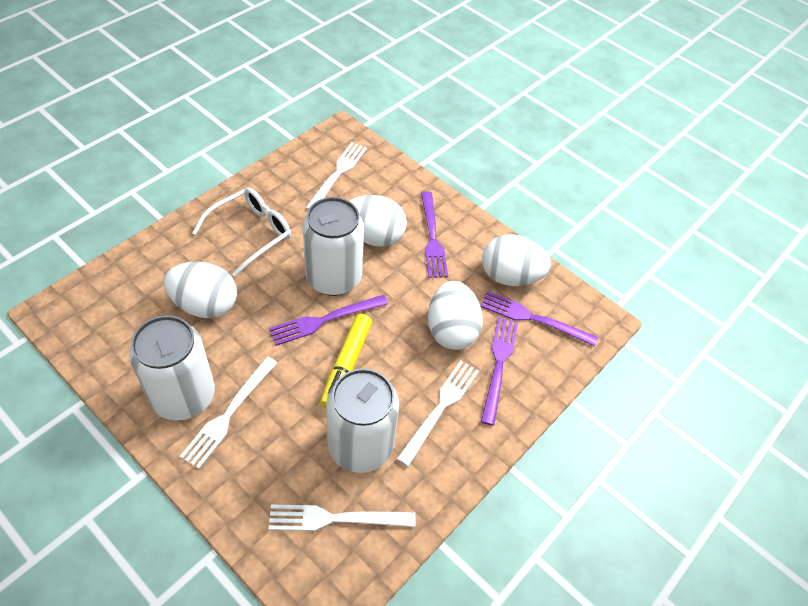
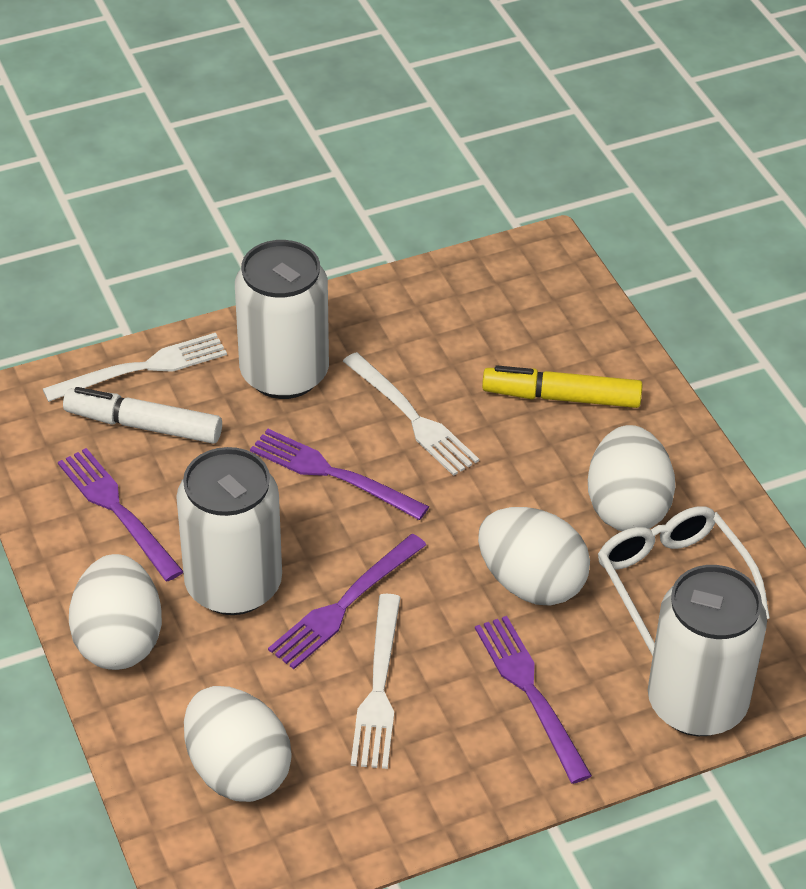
white fork: [180,356,278,469] [268,504,415,531] [305,142,367,209] [397,361,479,467] = 4 -> [43,333,227,402] [343,352,479,476] [351,594,401,769] = 3
white marker: none = 0 -> [63,387,222,444] = 1

